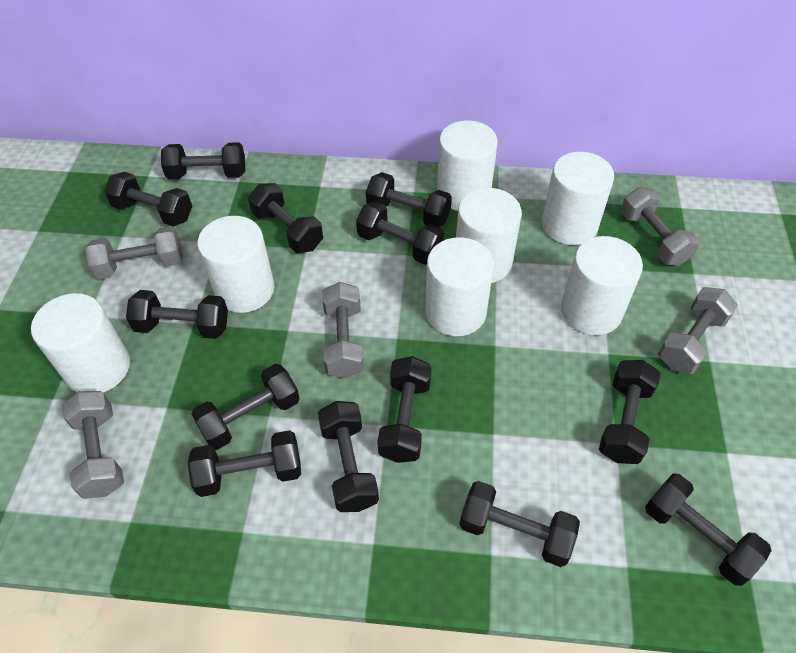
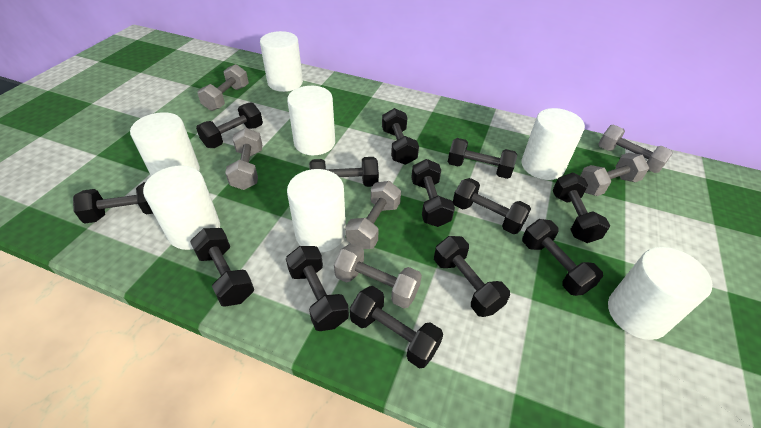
grey dumbbell: [62,391,124,499] [85,226,183,279] [322,282,364,378] [621,187,700,266] [658,287,738,374] = 5 -> [197,64,249,111] [225,128,262,190] [334,243,422,308] [345,181,401,249] [580,153,649,196] [599,124,673,173] = 6

